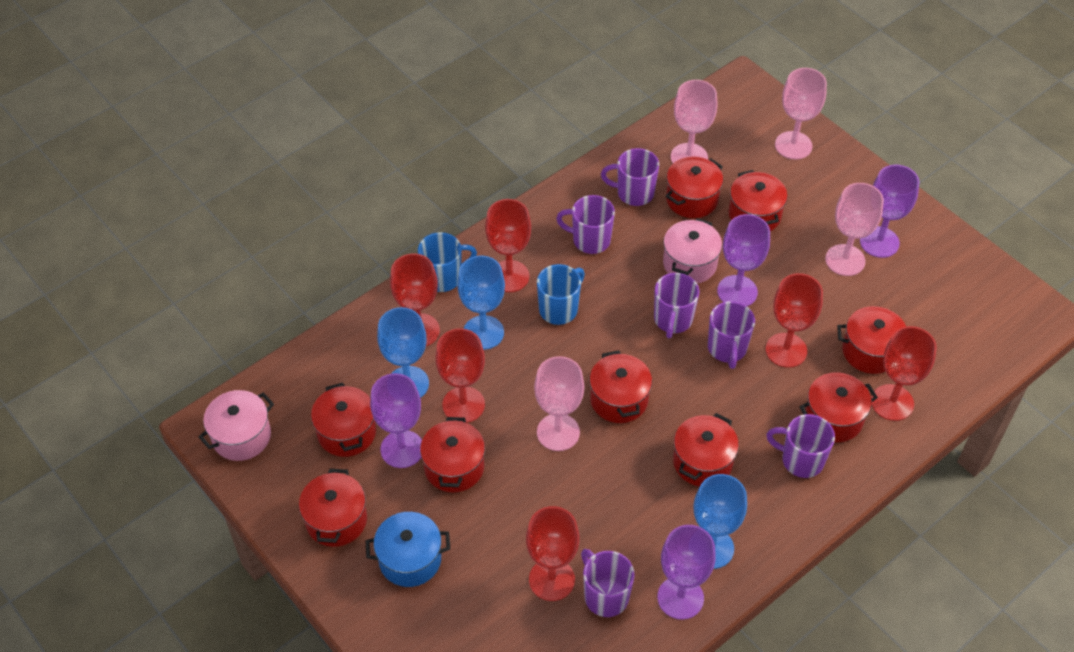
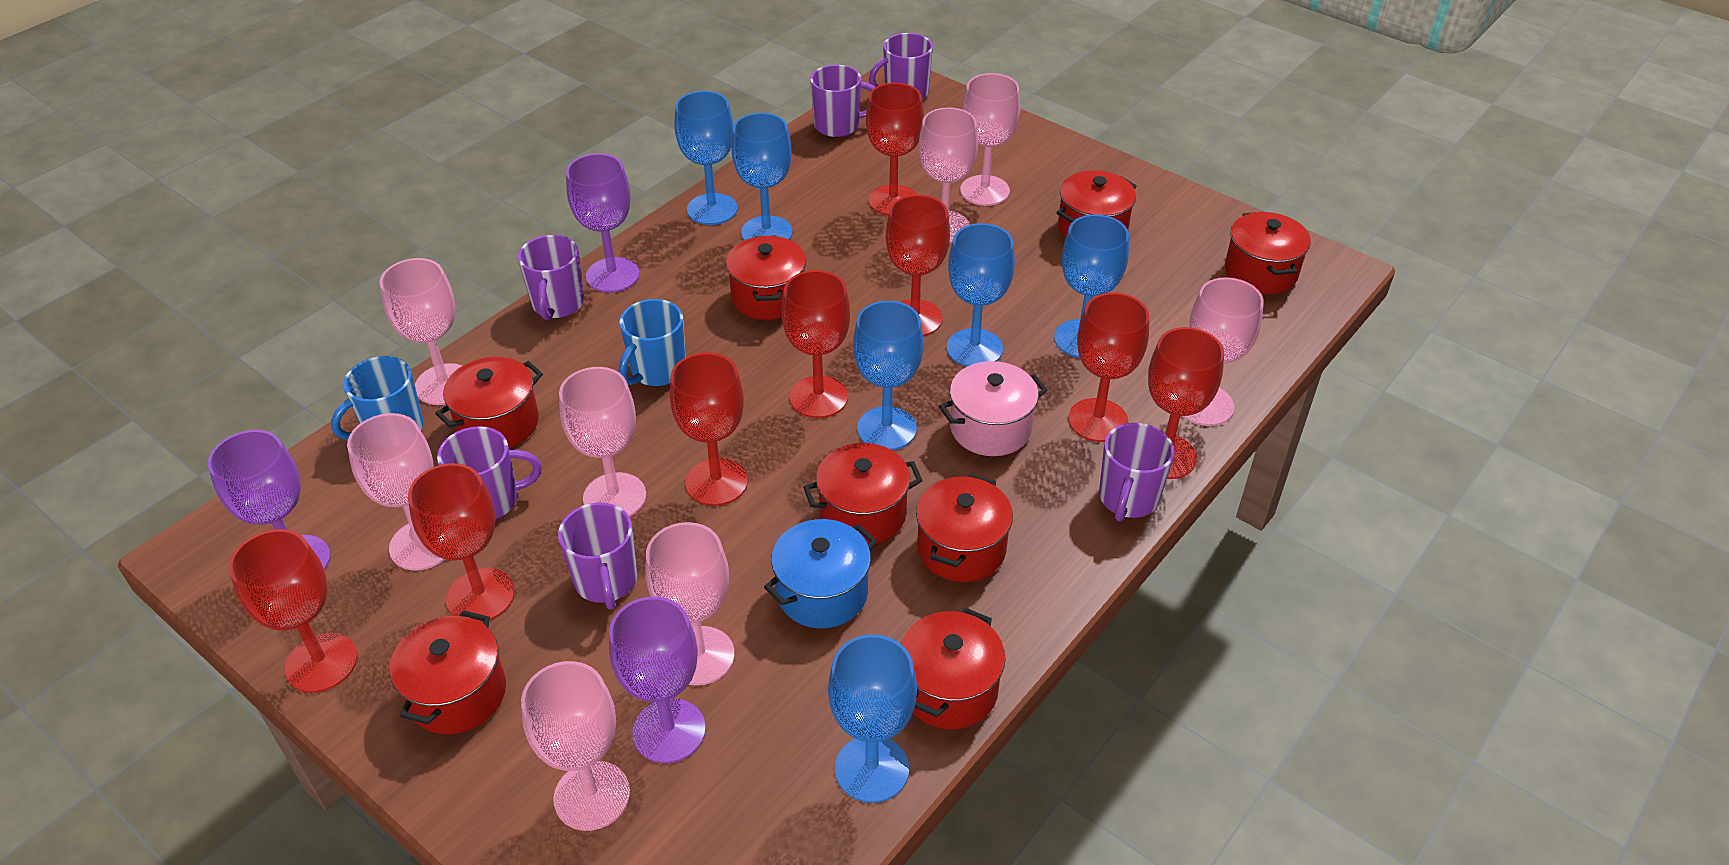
blue goblet: [377,307,429,398] [457,256,505,350] [693,474,747,569] = 3 -> [674,91,737,225] [732,113,792,240] [828,634,917,803] [853,300,924,450] [947,223,1015,367] [1054,214,1129,358] = 6
pink goblet: [534,356,584,451] [671,80,717,163] [775,68,827,159] [825,183,884,276] = 4 -> [347,413,445,571] [379,258,463,405] [521,661,630,831] [559,367,646,517] [645,522,735,686] [919,107,978,243] [960,73,1020,206] [1182,277,1264,426] = 8
pink pot: [199,390,274,461] [663,218,722,284] = 2 -> [939,361,1048,456] = 1
purple goblet: [370,373,422,468] [657,525,716,620] [717,214,770,306] [860,165,919,258] = 4 -> [208,430,330,570] [566,153,640,293] [609,597,706,763] = 3
red goblet: [390,253,440,346] [435,328,485,423] [485,199,531,292] [526,506,580,601] [766,273,823,368] [871,326,937,421] = 6 -> [229,529,358,693] [408,463,515,623] [670,352,748,506] [782,270,850,418] [866,83,924,216] [886,195,950,336] [1068,293,1149,442] [1148,327,1224,479] = 8
red pot: [299,469,367,547] [311,383,376,457] [420,417,485,492] [589,350,652,423] [666,156,723,218] [673,413,739,487] [729,170,787,231] [800,372,878,443] [837,306,906,374] = 9 -> [390,610,506,734] [435,357,543,448] [726,235,806,320] [803,443,923,544] [901,608,1006,729] [916,474,1013,582] [1056,170,1137,239] [1225,212,1311,294] = 8

